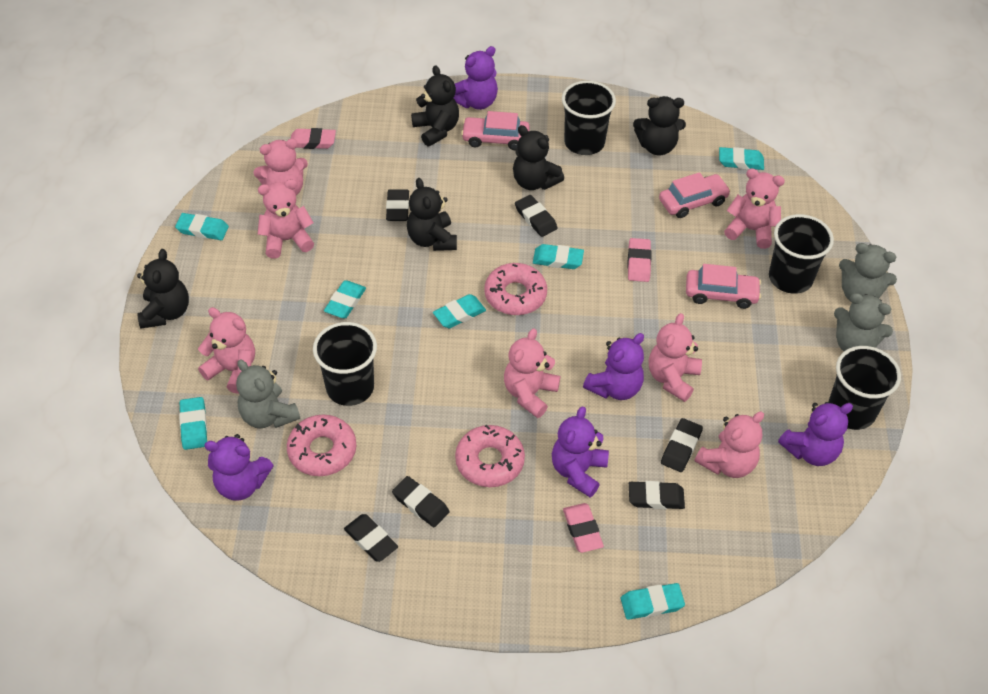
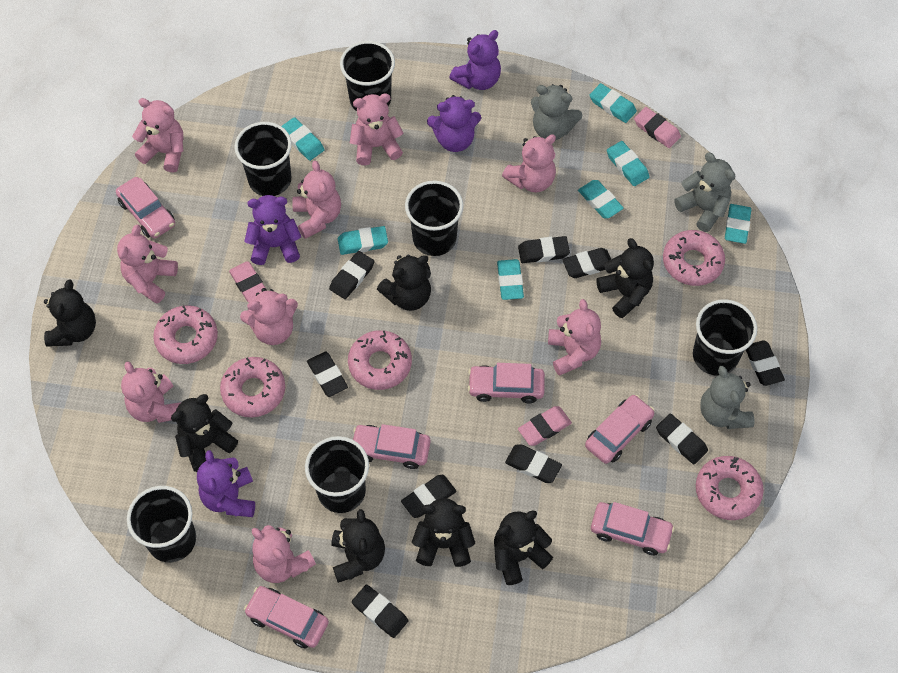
black cup: [313,322,377,406] [562,81,616,155] [769,214,834,294] [828,346,901,430] = 4 -> [127,486,196,562] [234,122,292,196] [305,436,369,513] [340,41,395,111] [405,180,463,256] [693,299,757,376] = 6
black eraser: [344,514,398,562] [386,189,409,221] [392,476,449,527] [515,195,558,237] [629,481,685,509] [661,418,703,472] = 6 -> [307,351,348,397] [329,251,375,299] [352,585,408,638] [401,475,456,518] [505,444,562,483] [518,236,570,263] [562,248,611,278] [656,413,708,464] [746,341,785,386] = 9
black teddy bear: [137,249,189,328] [407,178,457,251] [411,65,459,146] [513,125,564,190] [633,96,686,156] = 5 -> [44,279,96,347] [171,394,238,472] [331,509,385,583] [377,254,431,311] [412,498,475,567] [494,510,553,585] [596,238,654,318] = 7
pink car: [461,111,530,150] [659,172,731,218] [686,264,761,309] = 3 -> [116,177,175,238] [244,586,329,649] [353,424,431,469] [468,363,545,403] [585,395,655,464] [591,502,675,555] = 6
pink donut: [287,415,356,476] [455,425,525,487] [484,263,547,315] = 3 -> [153,305,218,364] [220,357,285,417] [348,330,412,390] [663,230,725,286] [696,456,764,520] = 5
pink teddy bear: [198,307,255,394] [253,139,308,195] [258,179,314,259] [504,328,560,418] [649,313,702,402] [695,412,764,478] [724,168,785,249] = 7 -> [117,225,178,304] [121,361,181,423] [132,98,184,172] [240,288,298,345] [252,525,316,583] [292,161,341,239] [350,93,403,165] [502,134,556,192] [548,299,601,376] = 9
purple teddy bear: [204,434,274,501] [454,46,498,110] [552,406,609,497] [583,333,644,400] [778,402,853,466] = 5 -> [197,450,255,517] [244,195,301,265] [427,95,481,152] [449,30,501,90] = 4

